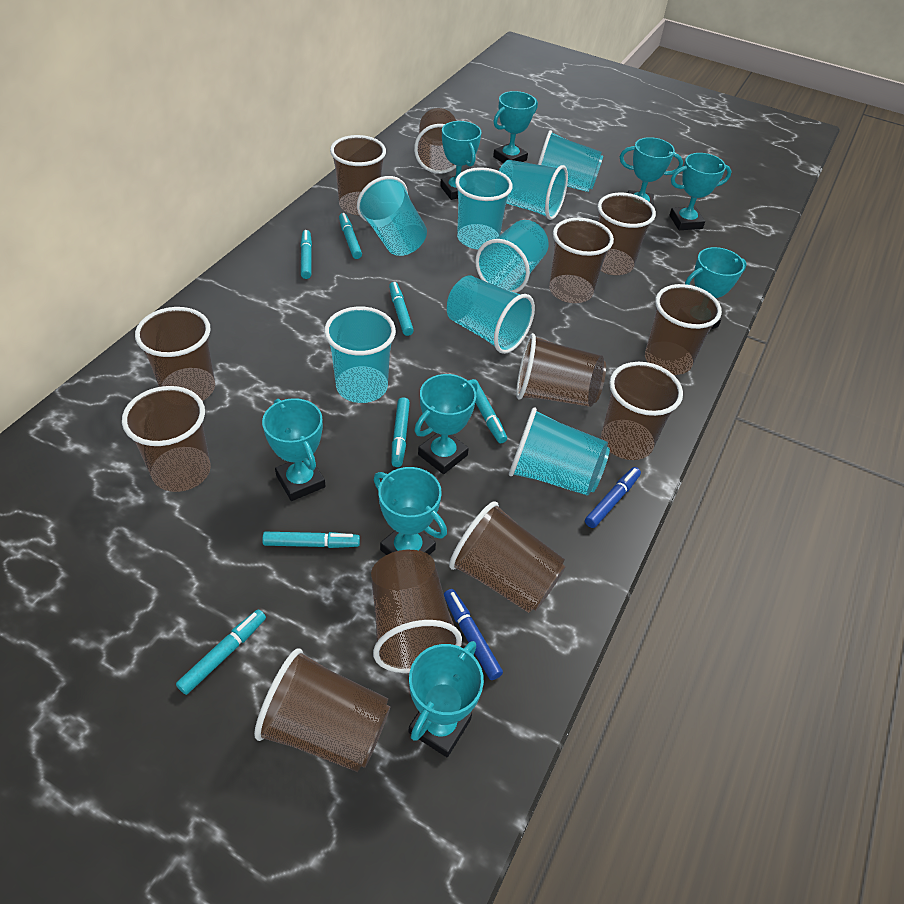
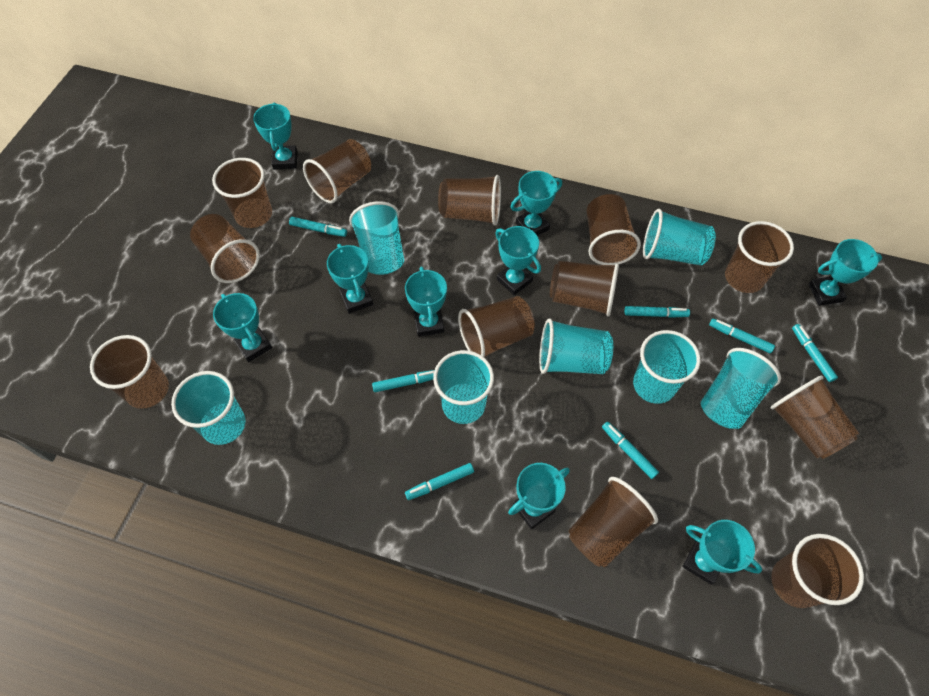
blue marker: [444,589,503,680] [585,467,641,528] = 2 -> none = 0
turquoise cup: [324,306,396,403] [357,176,427,256] [447,275,535,354] [455,167,512,249] [475,220,548,293] [499,160,568,220] [509,407,610,496] [538,130,603,192] = 8 -> [171,371,245,445] [349,201,404,275] [433,350,494,424] [539,318,613,374] [633,330,700,404] [643,209,716,266] [701,348,781,429] = 7

